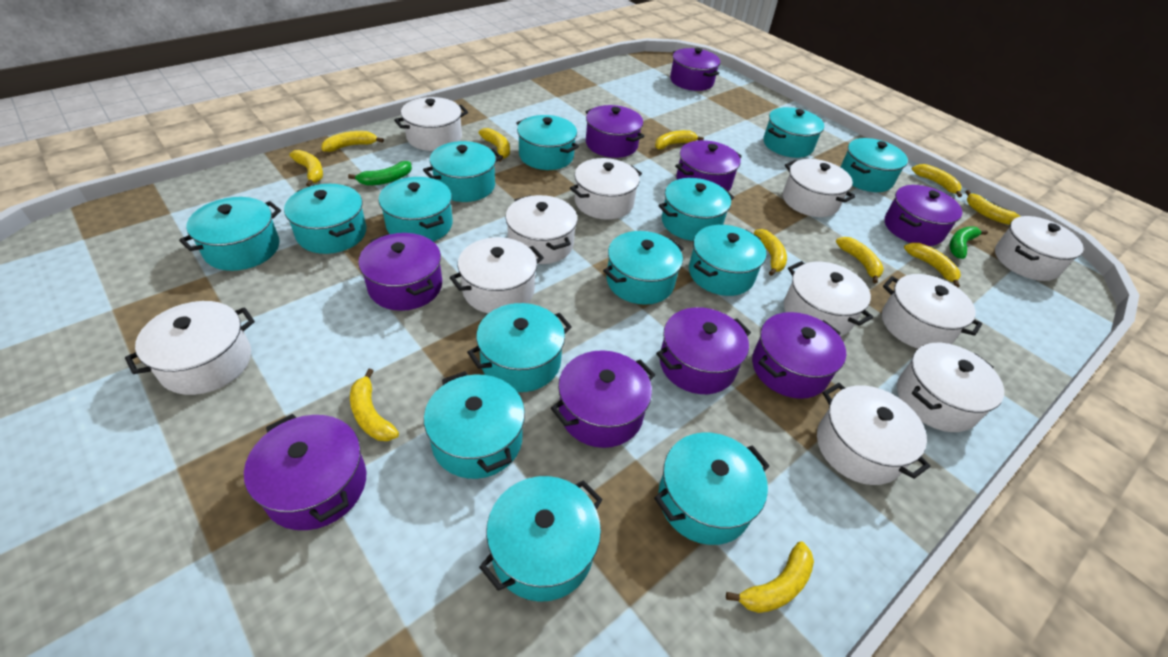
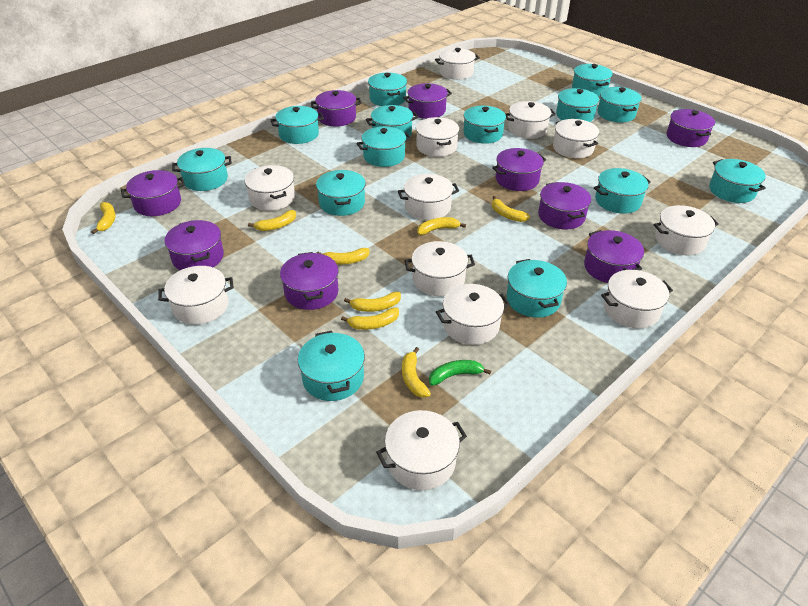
green banana: [348,161,412,185] [950,226,988,259] = 2 -> [429,360,491,386] = 1
white pot: [125,301,255,395] [394,97,468,151] [449,237,544,314] [505,195,577,264] [570,158,642,220] [783,159,856,217] [784,261,873,336] [817,383,931,485] [882,274,982,349] [897,343,1004,432] [995,216,1084,281] = 11 -> [158,266,234,325] [245,165,295,211] [376,410,467,490] [398,174,459,220] [404,241,475,296] [416,117,459,157] [435,48,480,80] [436,284,510,345] [505,101,556,139] [553,119,599,158] [601,270,673,328] [654,205,719,256] = 12
yellow banana: [289,150,323,187] [321,131,384,152] [350,369,399,441] [479,128,510,162] [655,130,704,150] [726,541,814,613] [754,229,787,276] [836,237,884,284] [904,243,961,288] [912,164,962,197] [966,190,1021,225] = 11 -> [91,202,116,234] [248,210,296,231] [317,248,370,265] [341,307,399,330] [344,292,401,312] [402,347,431,398] [417,217,466,235] [492,196,530,222] = 8

